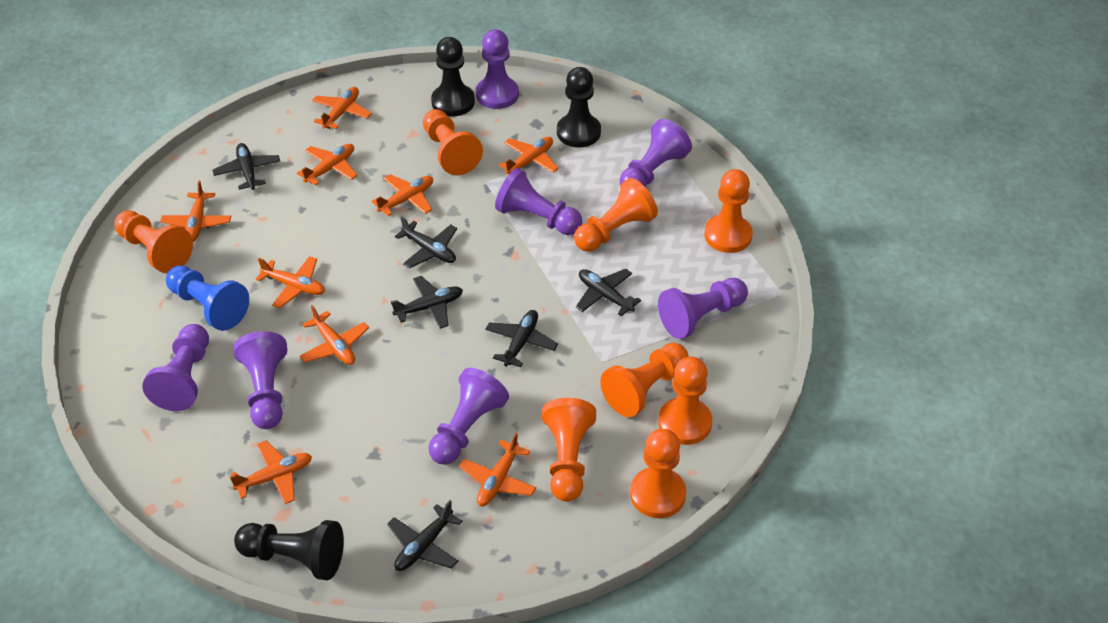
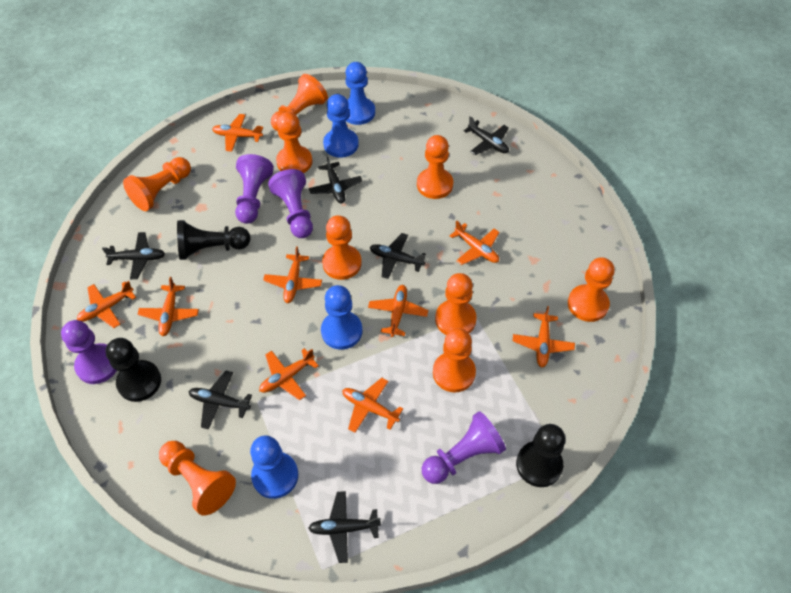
blue pawn: [166,266,249,331] = 1 -> [250,436,298,499] [321,285,362,350] [323,94,359,158] [345,62,375,125] = 4
orange pawn: [114,210,193,273] [423,109,483,175] [542,398,596,502] [574,178,658,252] [600,343,689,417] [630,429,686,518] [658,357,712,445] [704,169,753,253] = 8 -> [123,157,191,211] [159,441,236,516] [271,74,328,131] [276,112,312,173] [322,215,362,280] [417,135,453,199] [433,328,476,392] [435,273,477,335] [568,257,615,322] = 9
purple pawn: [142,324,209,411] [234,331,287,429] [428,368,509,465] [476,30,519,109] [495,168,582,235] [620,119,692,187] [658,278,748,339] = 7 -> [61,320,117,384] [235,154,274,224] [268,169,313,238] [422,411,506,484] = 4

